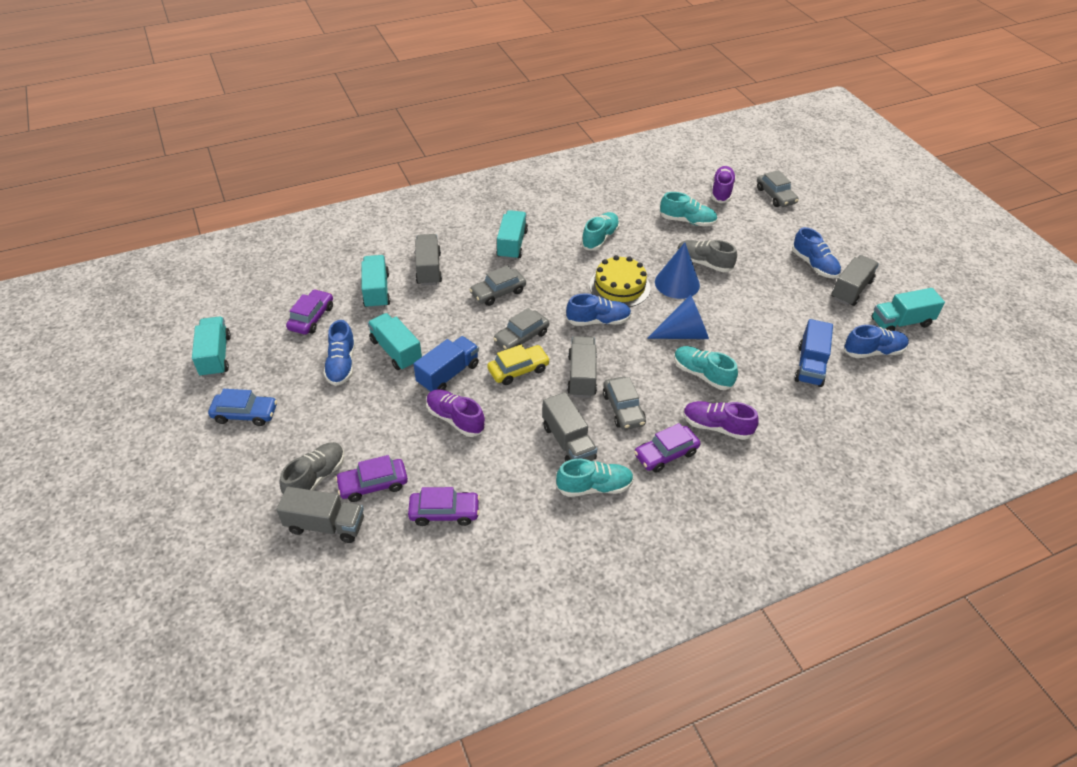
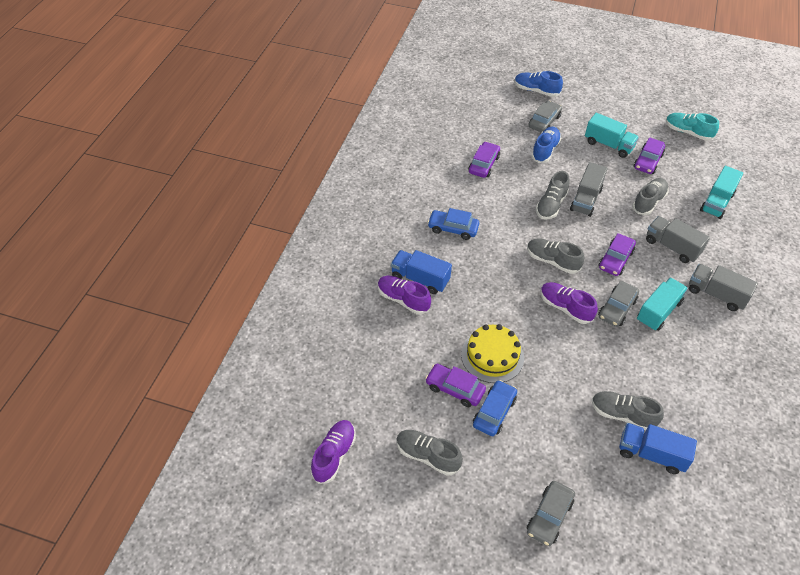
blue car: [208,389,277,426] = 1 -> [427,208,479,240] [473,380,517,436] = 2
blue cone: [647,294,709,339] [655,243,700,299] = 2 -> none = 0
blue shoe: [324,320,355,386] [566,294,632,326] [792,227,841,278] [844,325,909,358] = 4 -> [515,71,563,97] [531,127,561,163] = 2
grey car: [470,265,526,306] [493,308,549,350] [603,377,646,430] [757,170,799,207] = 4 -> [527,481,575,546] [529,101,562,133] [598,281,639,327] = 3
grey shoe: [280,442,344,494] [677,240,737,272] = 2 -> [396,430,463,476] [527,238,584,274] [536,171,569,219] [592,391,664,430] [632,178,669,215] = 5
grey truck: [277,487,364,543] [415,234,442,286] [542,392,597,462] [567,336,597,398] [831,255,879,306] = 5 -> [570,162,608,217] [646,216,710,263] [689,264,758,311] = 3
turquoise shoe: [556,459,634,497] [581,212,620,251] [659,192,718,227] [674,346,738,390] = 4 -> [666,113,719,141] = 1
turquoise truck: [192,317,231,378] [361,255,390,309] [368,313,422,370] [496,210,528,260] [871,288,945,331] = 5 -> [585,113,639,158] [637,278,688,331] [700,166,743,219] = 3
yellow car: [487,344,550,385] = 1 -> none = 0

